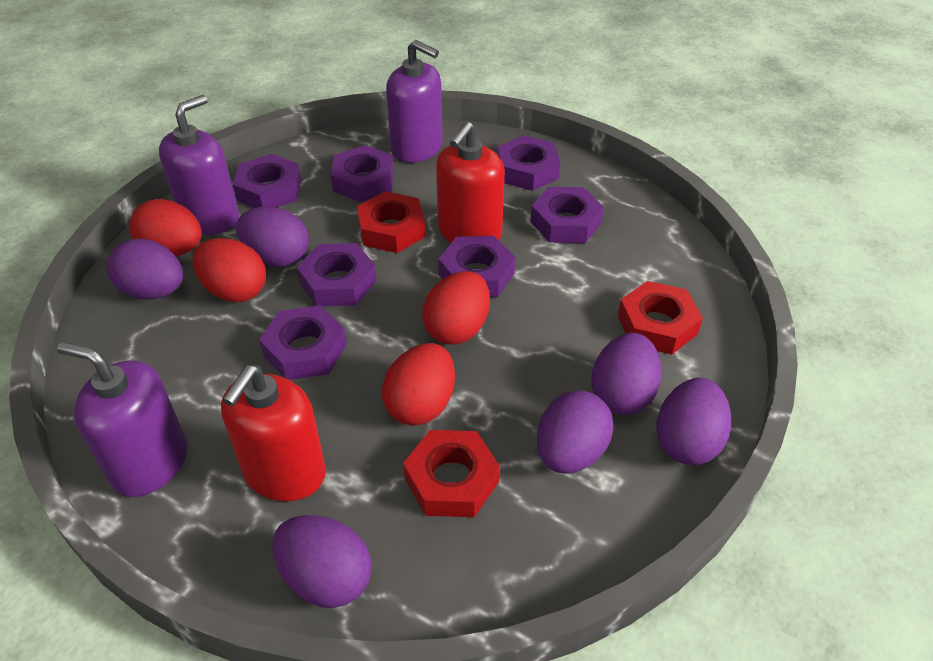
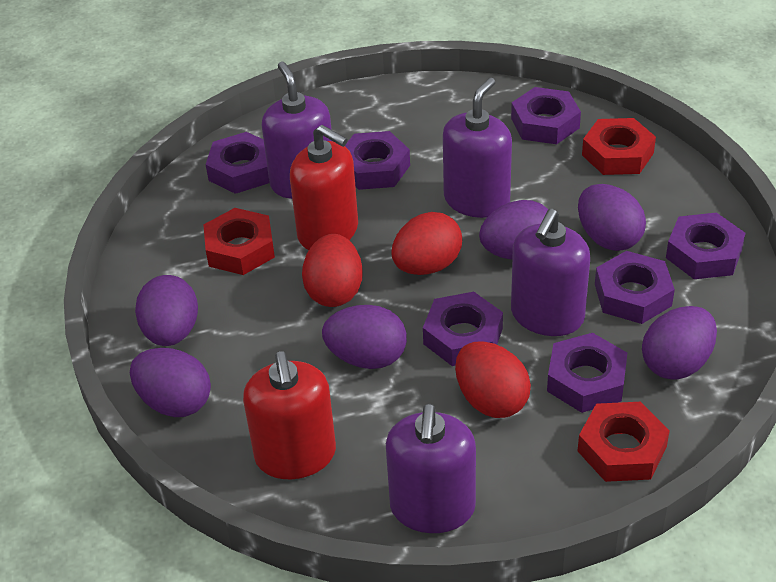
purple soap dispenser: [57,342,187,497] [159,95,239,235] [386,40,443,163] = 3 -> [262,62,332,199] [386,403,476,533] [443,78,512,218] [511,209,590,336] = 4
red egg: [130,199,202,256] [193,238,266,302] [382,343,455,426] [422,271,490,344] = 4 -> [302,234,363,307] [391,212,462,275] [455,341,531,418] = 3

